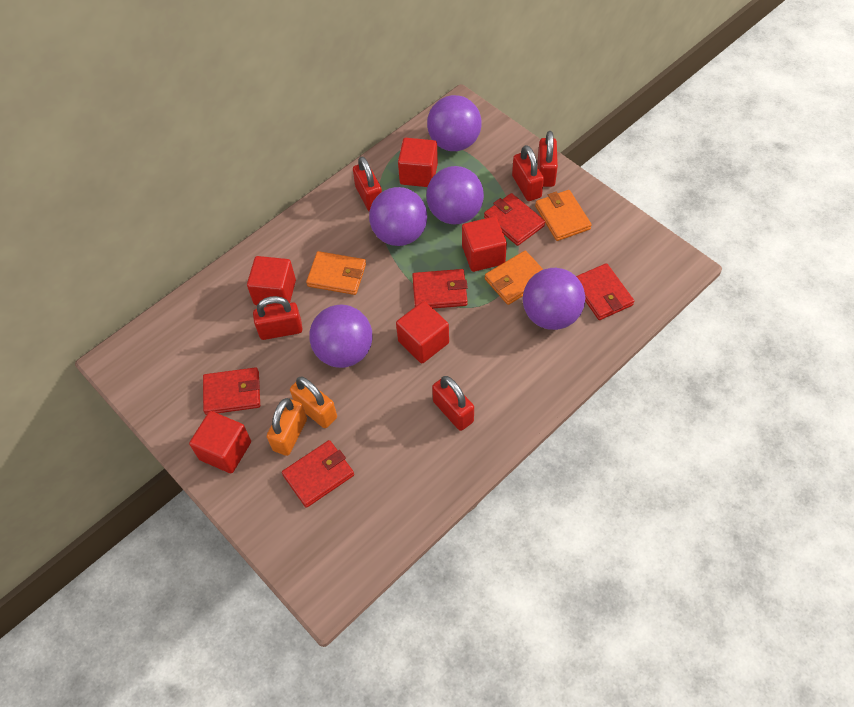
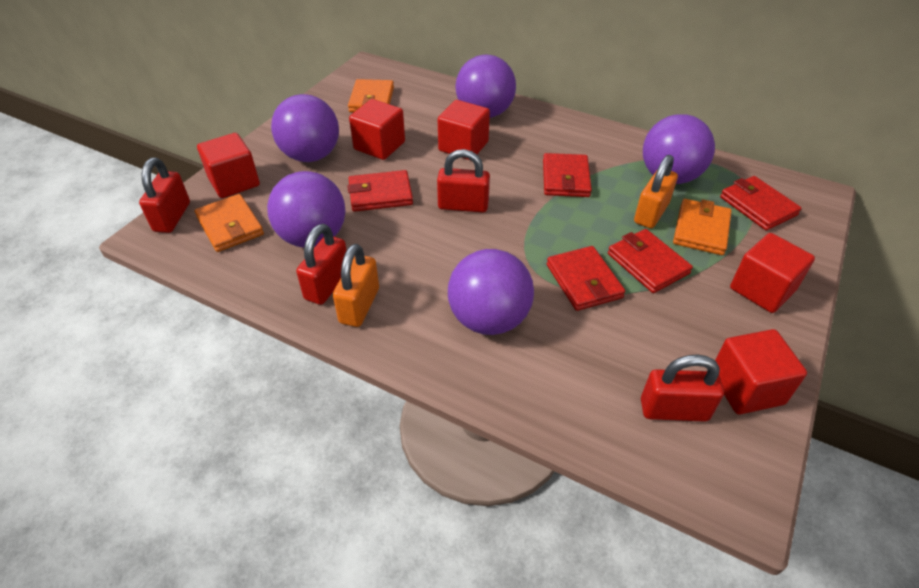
red padlock: [253,296,303,340] [353,157,382,211] [432,376,474,431] [512,145,544,201] [538,131,558,187] = 5 -> [139,158,190,233] [296,224,347,305] [437,149,490,213] [641,354,724,422] = 4

